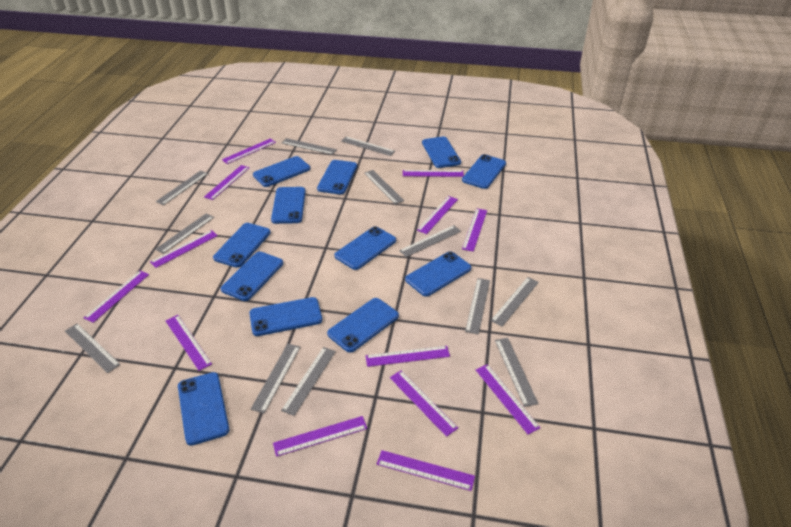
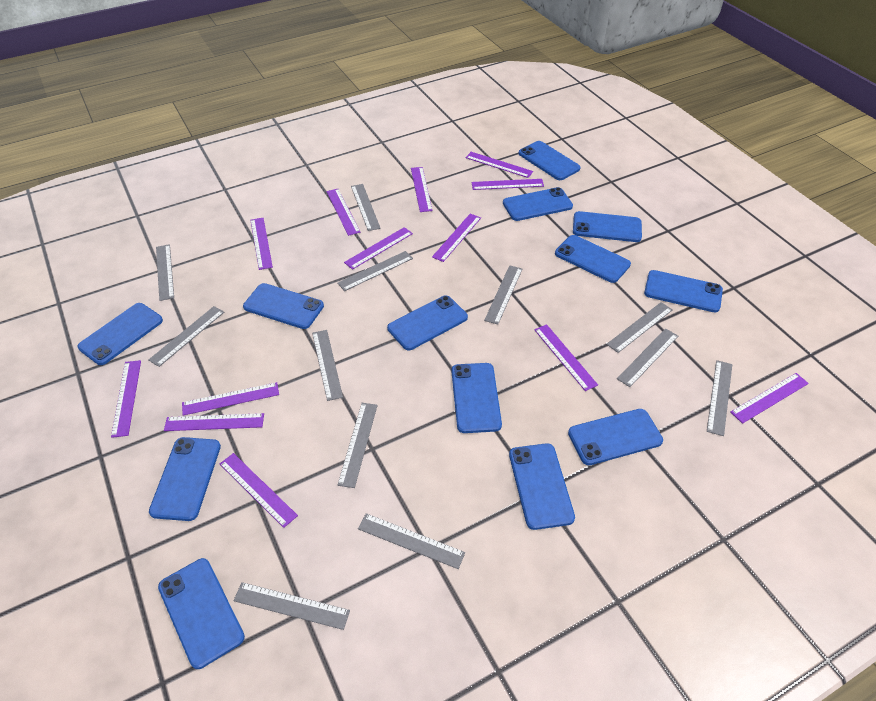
blue phone: [178,372,229,446] [213,223,271,268] [221,252,283,301] [249,297,322,336] [253,156,310,187] [271,187,306,224] [317,160,357,194] [327,298,399,353] [334,226,396,270] [405,251,471,296] [422,136,461,168] [462,154,506,189] = 12 -> [78,303,163,365] [149,437,221,521] [158,558,245,669] [243,283,324,329] [387,296,468,350] [451,363,502,433] [503,187,573,221] [509,443,575,530] [519,141,581,180] [555,235,631,283] [568,409,663,465] [573,211,642,242] [644,270,723,312] = 13

